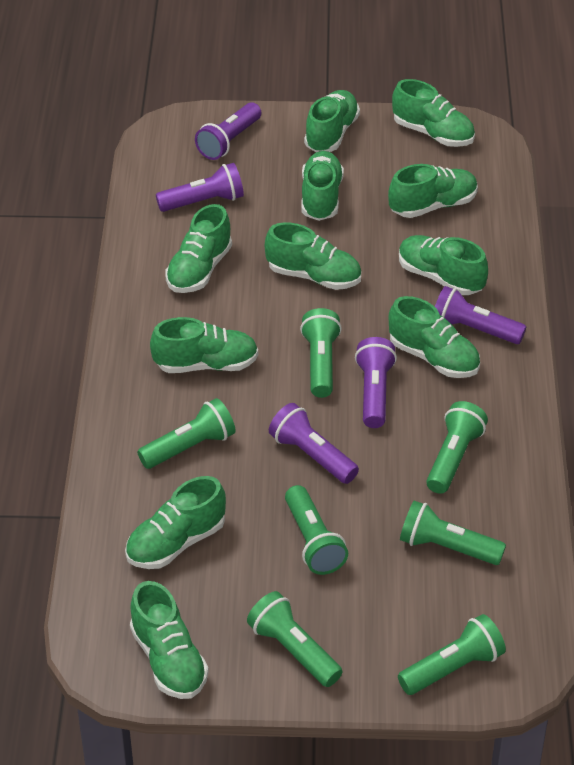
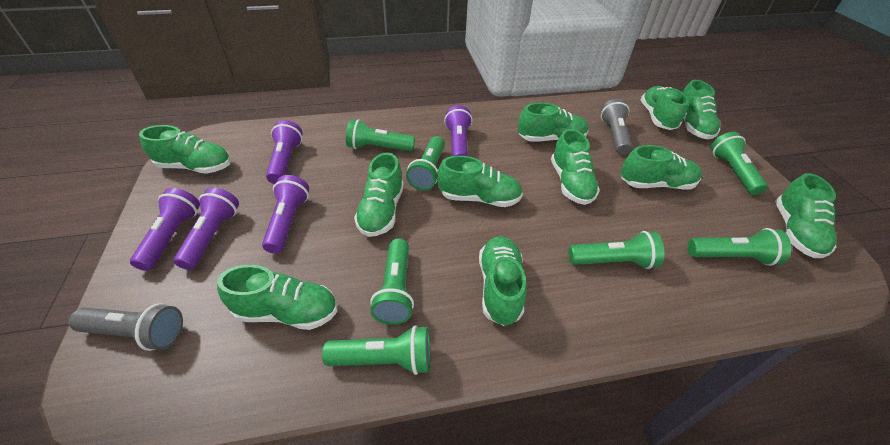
grey flashlight: none = 0 -> [69,303,183,351] [601,99,632,155] = 2

